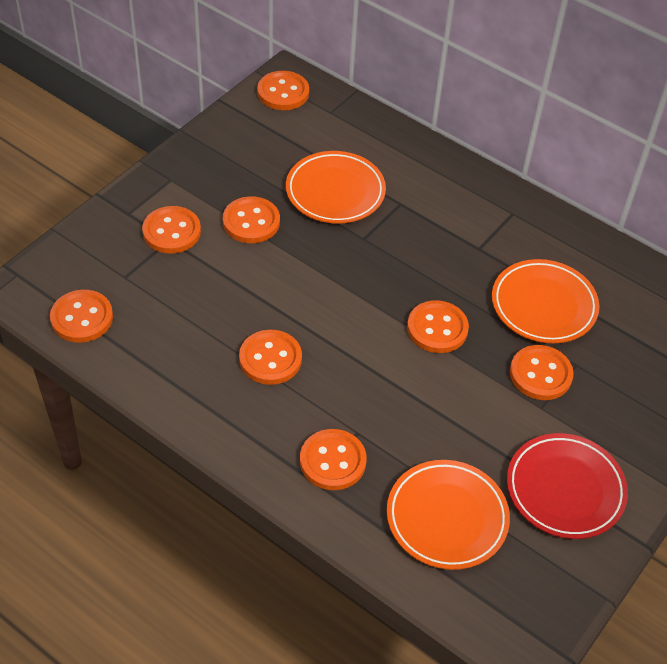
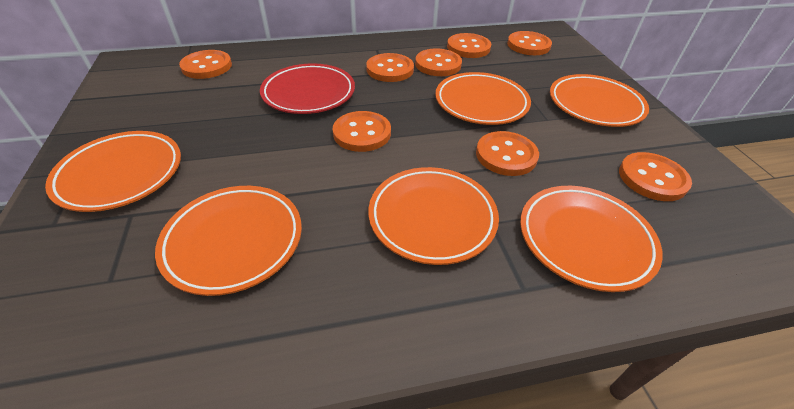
orange plate: [286,151,386,224] [387,460,510,570] [492,259,599,343] = 3 -> [45,131,181,212] [155,186,302,296] [369,167,499,265] [435,72,531,125] [520,186,663,292] [550,74,649,127] = 6

